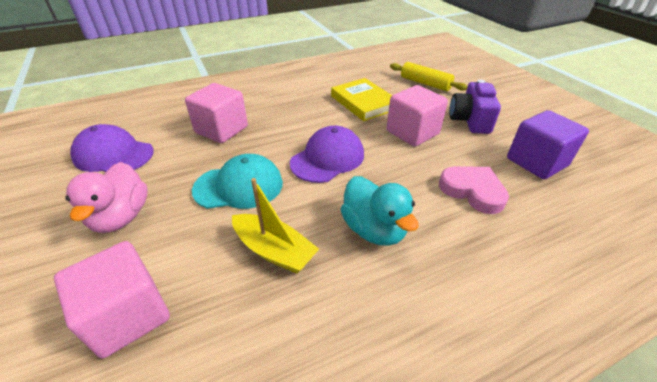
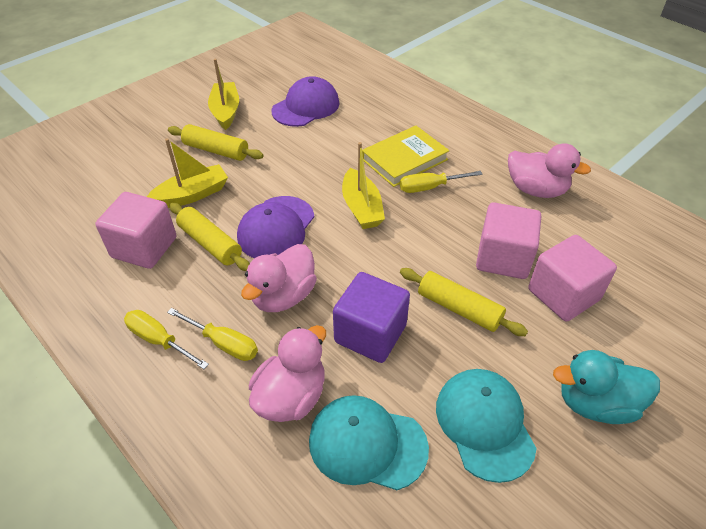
pink duck: [66,162,148,233] = 1 -> [241,244,317,312] [249,325,326,422] [508,143,591,198] = 3
pink heart: [439,166,509,214] = 1 -> none = 0
purple camera: [449,80,501,134] = 1 -> none = 0
turquoise cap: [192,154,283,209] = 1 -> [309,395,429,490] [436,369,537,483] = 2
yellow boat: [232,178,319,274] = 1 -> [147,138,228,208] [208,59,239,130] [342,142,385,229] = 3
yellow rolling pin: [390,62,468,91] = 1 -> [168,124,263,161] [169,203,250,271] [400,268,528,336] = 3
yellow screwdriver: none = 0 -> [124,310,209,369] [167,308,258,361] [400,171,482,193] = 3

